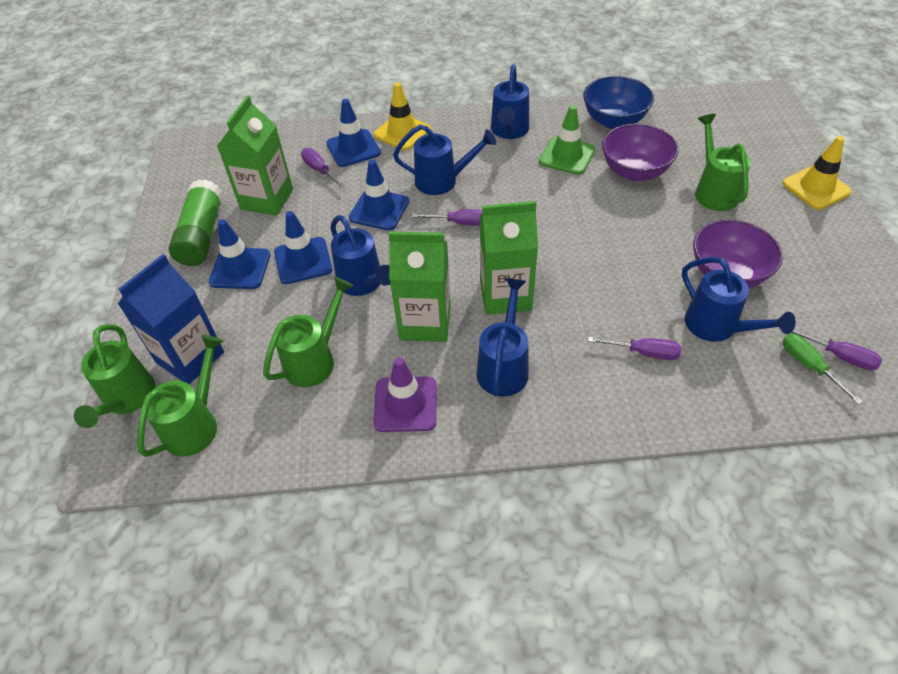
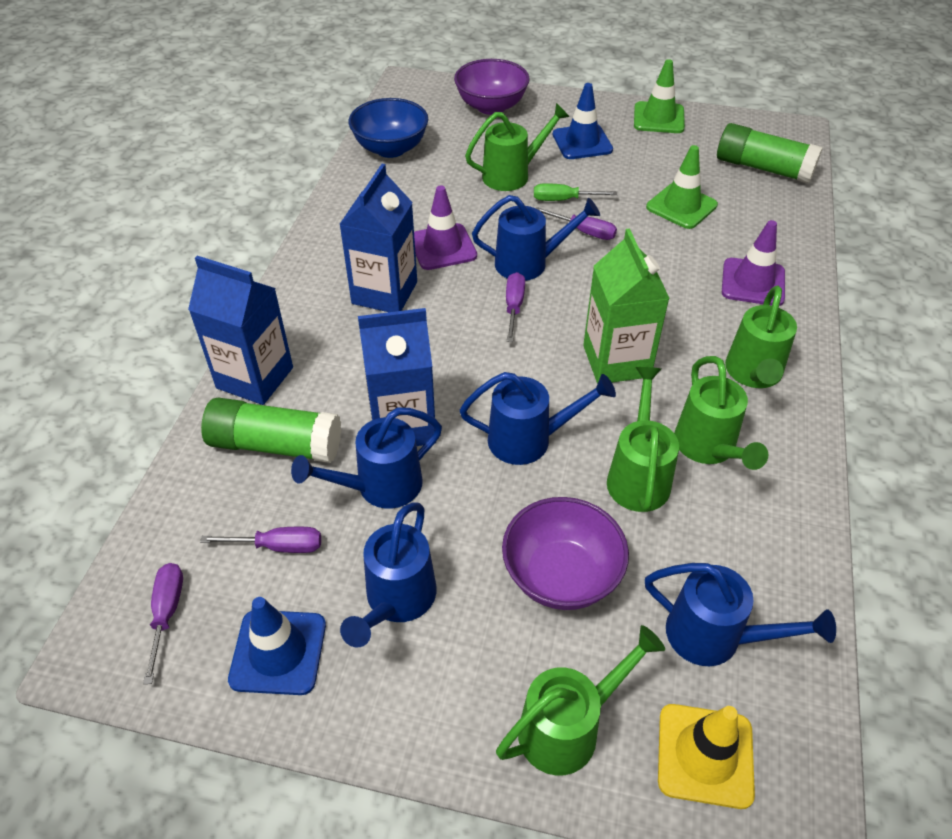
blue carton: [118,254,224,384] = 1 -> [188,256,293,405] [339,164,417,312] [358,308,436,446] = 3
blue traffic cone: [208,219,270,289] [274,211,333,284] [326,99,381,167] [349,160,409,230] = 4 -> [228,597,326,695] [553,83,613,159] = 2
green carton: [217,95,293,216] [389,231,451,342] [480,201,538,315] = 3 -> [583,229,670,384] = 1
green glue stick: [169,179,223,266] = 1 -> [201,398,341,463] [717,123,823,184] = 2
green traffic cone: [539,105,595,175] = 1 -> [634,59,685,133] [646,145,718,229] = 2
green watering can: [74,324,155,428] [137,335,223,457] [263,277,353,387] [695,114,751,211] = 4 -> [465,103,570,191] [496,625,665,775] [607,367,679,512] [674,356,768,470] [725,286,797,388] = 5
purple traffic cone: [373,357,437,432] = 1 -> [414,185,477,270] [722,220,785,306] = 2
yellow traffic cone: [374,82,431,150] [782,136,852,210] = 2 -> [658,704,755,809] = 1

